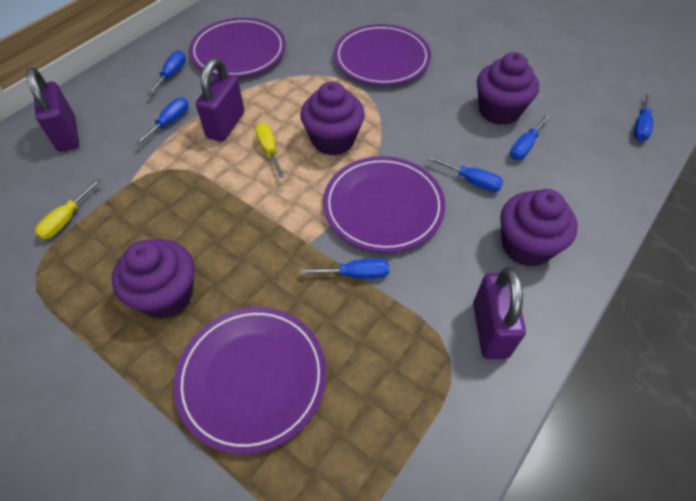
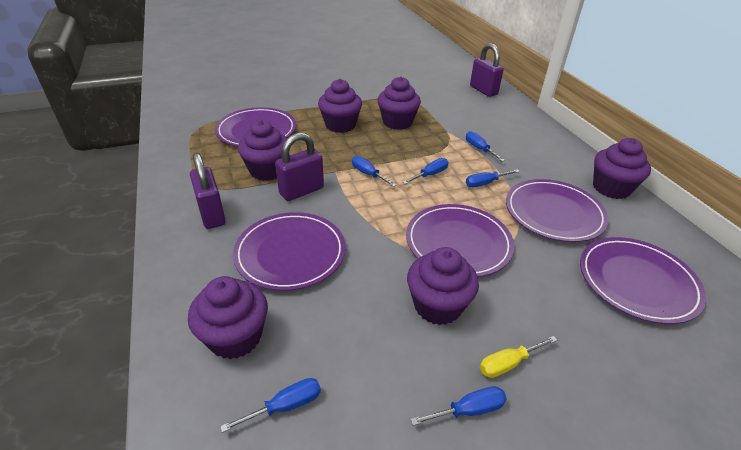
purple cupcake: [112,239,195,319] [300,81,365,156] [477,52,539,125] [500,189,578,267] = 4 -> [188,276,268,359] [238,120,288,181] [318,79,362,133] [378,76,421,130] [407,247,479,325] [593,138,651,199] = 6
purple plate: [174,307,326,454] [189,18,286,77] [323,156,445,253] [334,24,431,86] = 4 -> [215,107,296,147] [233,212,346,291] [406,204,514,277] [506,179,609,242] [580,237,706,324] = 5
yellow screwdriver: [35,179,101,240] [255,123,284,178] = 2 -> [480,336,557,378] = 1

